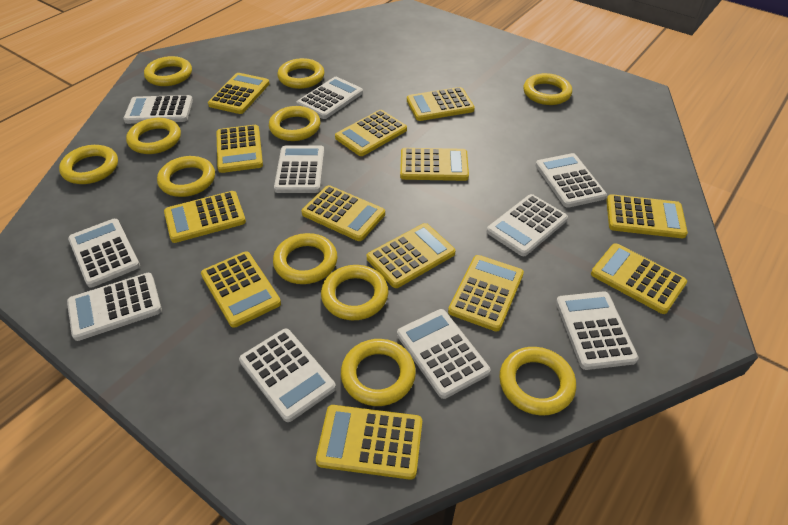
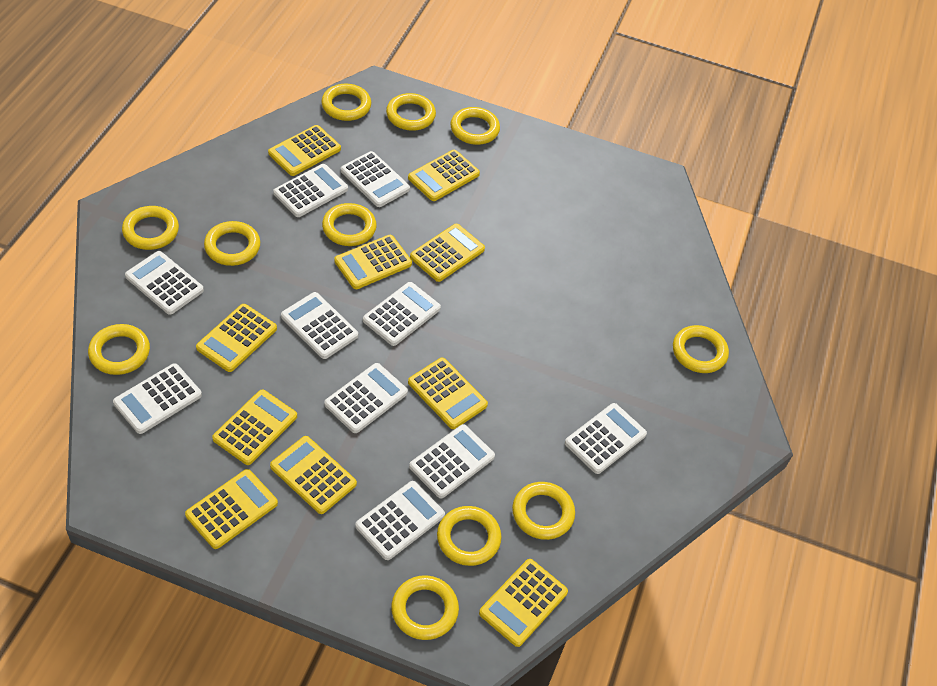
yellow calculator: [164,191,246,243] [201,252,281,328] [208,73,269,114] [216,125,263,173] [302,185,385,241] [316,405,422,480] [335,110,407,156] [367,223,456,288] [400,148,469,181] [407,87,475,121] [448,255,524,331] [591,243,687,314] [606,194,688,238] = 13 -> [185,469,278,549] [196,304,277,372] [212,390,297,465] [268,125,341,176] [270,436,357,514] [334,235,412,289] [408,150,480,201] [408,358,488,429] [410,224,485,282] [479,559,568,647] = 10

